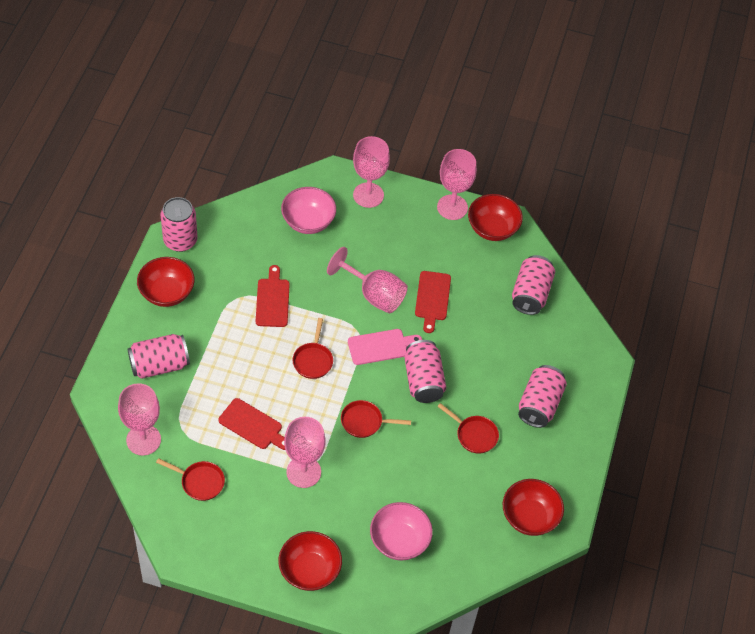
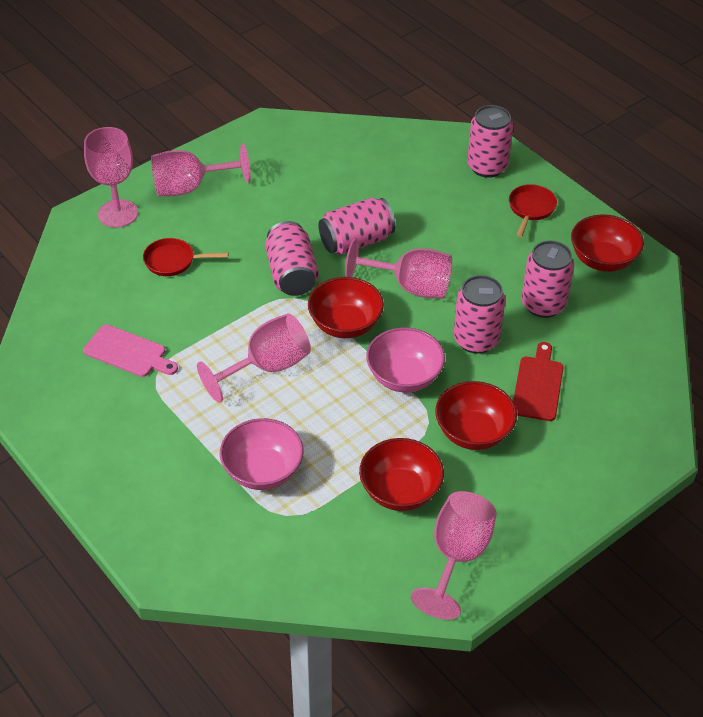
red cutting board: [218,398,285,450] [256,265,290,327] [415,271,451,333] = 3 -> [513,342,563,421] = 1
red pan: [156,458,225,501] [293,318,333,379] [341,400,411,438] [437,403,499,454] = 4 -> [143,238,228,276] [509,184,557,237] = 2

